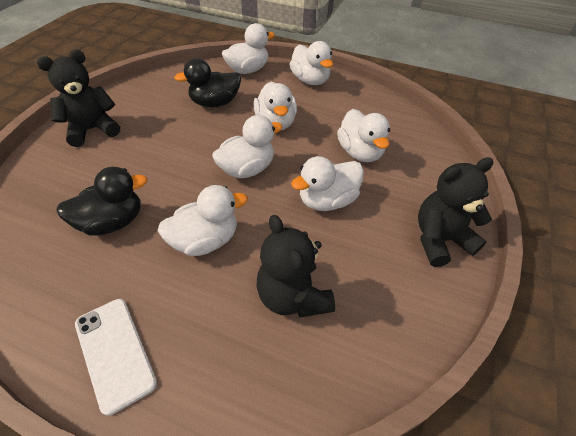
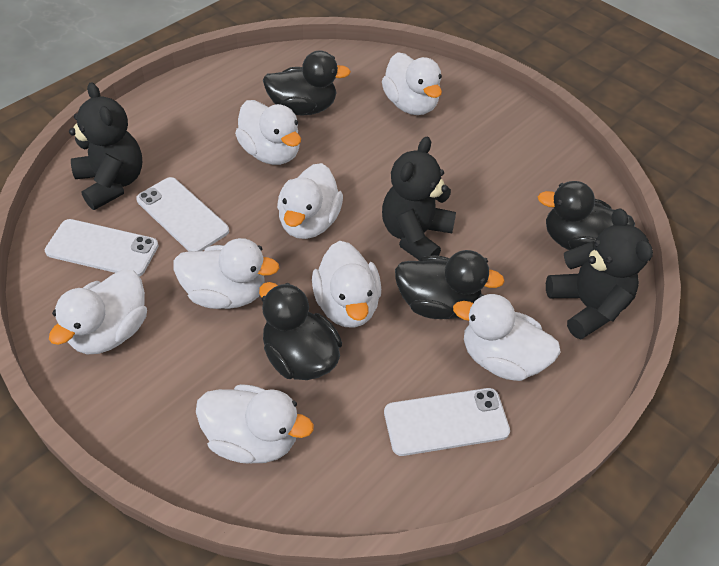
black duck: [56,167,148,236] [174,58,241,107] = 2 -> [259,282,342,380] [263,50,351,115] [395,250,505,319] [538,181,635,250] = 4
white duck: [158,185,248,256] [212,115,283,178] [222,23,275,74] [253,82,297,130] [289,41,333,85] [291,156,364,211] [337,109,390,162] = 7 -> [49,269,147,354] [174,238,280,309] [196,384,314,464] [235,100,301,165] [277,163,343,239] [312,241,381,328] [382,52,442,115] [453,294,561,381] = 8
white phone: [75,299,157,416] = 1 -> [45,219,159,277] [136,177,229,251] [384,388,510,456] = 3

